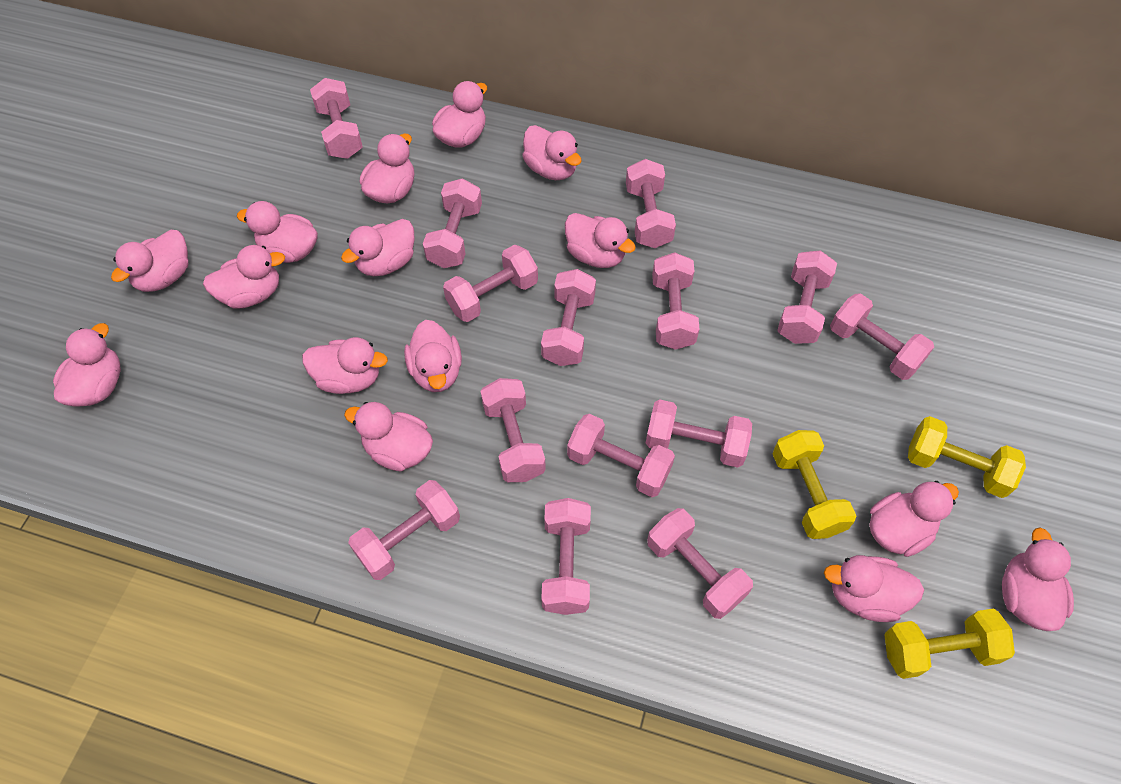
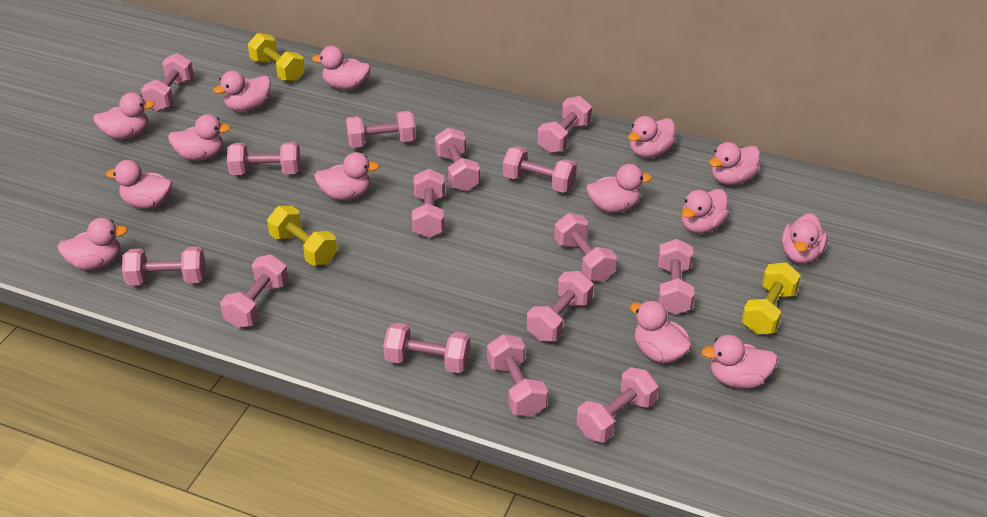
pink duck: [53,323,121,406] [111,230,188,292] [203,245,285,308] [237,201,318,263] [302,337,388,394] [341,219,415,276] [344,402,433,471] [360,134,414,204] [404,320,462,392] [432,81,487,147] [522,125,582,180] [565,213,636,268] [824,555,924,622] [869,481,959,557] [1002,528,1074,631] = 15 -> [57,218,128,270] [93,92,155,139] [106,160,172,209] [168,114,231,161] [213,71,271,112] [312,46,370,90] [314,152,379,200] [586,164,652,213] [628,116,675,158] [630,300,692,363] [682,189,729,234] [701,335,778,388] [709,142,760,185] [782,213,828,264] = 14
pink dumbbell: [310,78,363,159] [348,480,460,580] [423,178,482,268] [443,245,538,322] [480,378,546,482] [541,269,596,366] [541,498,591,615] [567,414,675,497] [626,159,676,248] [646,399,752,468] [647,508,753,619] [652,252,699,350] [777,250,837,344] [830,293,934,380] = 14 -> [122,247,205,285] [141,53,194,111] [220,254,289,328] [227,142,300,175] [346,111,416,148] [383,323,470,373] [412,169,445,238] [435,127,480,191] [487,334,548,417] [503,146,577,193] [527,271,594,341] [537,96,592,153] [554,213,617,282] [576,367,659,443] [658,239,694,315] = 15

